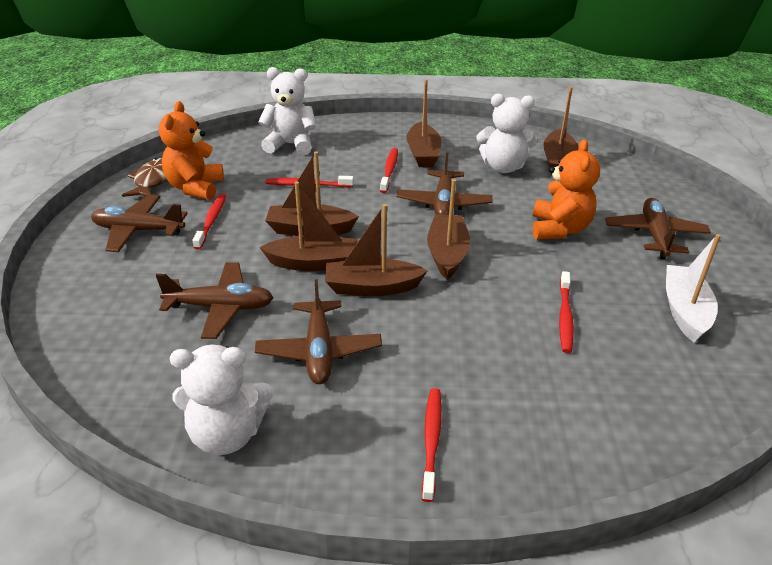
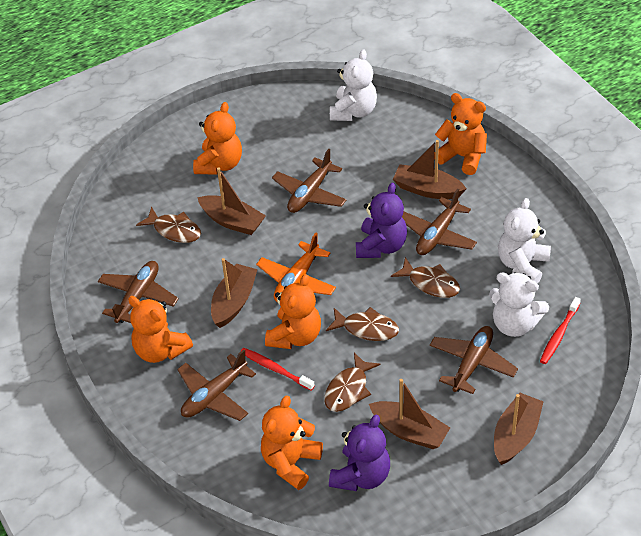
brown boat: [259,181,358,271] [265,151,359,236] [325,204,428,296] [407,79,441,167] [427,179,470,280] [543,87,578,168] = 6 -> [197,167,266,235] [211,258,258,328] [369,379,450,449] [393,140,467,199] [494,393,544,465] = 5
brown fish: [122,158,167,197] = 1 -> [136,207,201,243] [324,353,381,412] [326,307,399,341] [391,257,460,298] = 4
orange plane: none = 0 -> [256,232,336,302] = 1
orange teddy bear: [159,101,224,200] [533,139,600,239] = 2 -> [128,296,193,363] [193,102,242,175] [261,396,323,490] [265,274,321,349] [434,93,487,175] = 5
purple teddy bear: none = 0 -> [329,415,390,491] [356,183,407,258] = 2
red toothbrush: [192,194,226,250] [265,176,354,187] [380,148,398,193] [422,388,442,502] [559,271,574,353] = 5 -> [240,348,315,391] [540,297,581,364] = 2
white boat: [666,234,721,342] = 1 -> none = 0

